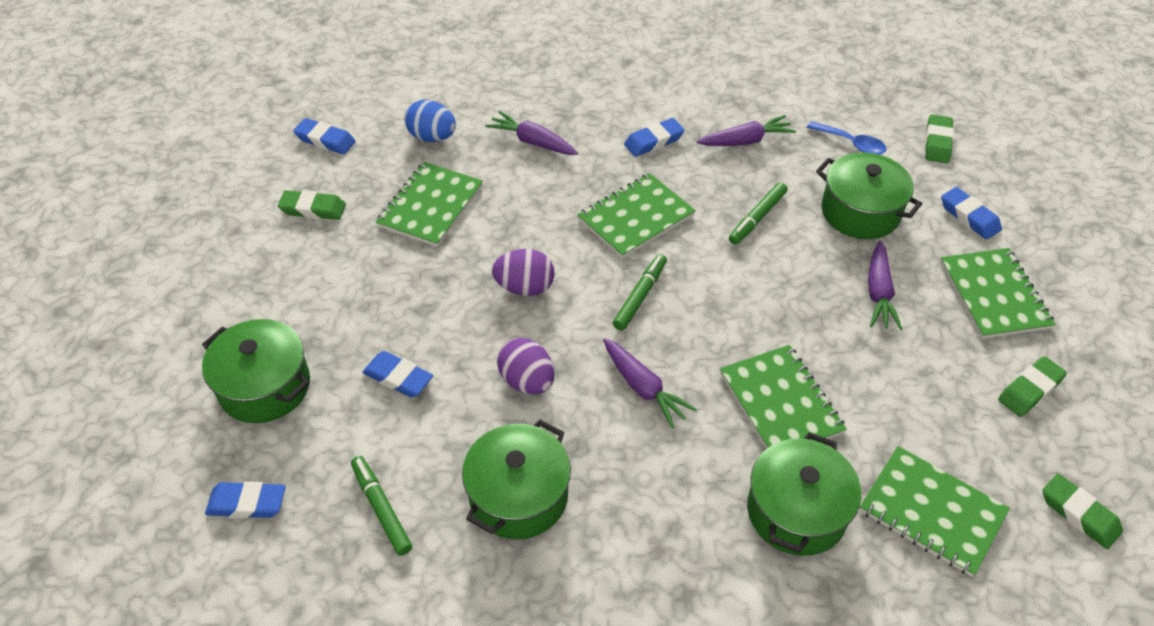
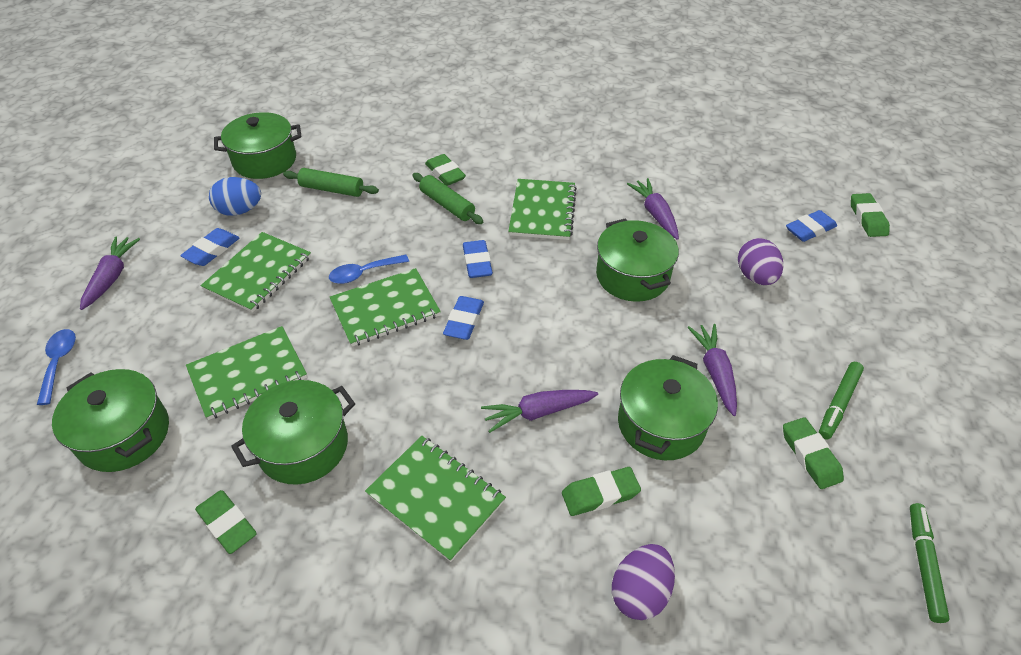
blue eraser: [205,481,286,518] [293,118,356,154] [362,351,433,397] [624,118,685,157] [941,187,1002,240] = 5 -> [180,228,239,266] [443,296,484,340] [463,240,493,278] [786,210,837,242] = 4
blue spoon: [807,121,887,155] = 1 -> [37,329,76,405] [329,255,409,284] = 2
green eraser: [278,190,346,220] [925,114,954,163] [998,356,1067,417] [1042,473,1123,549] = 4 -> [195,490,257,554] [425,154,466,186] [562,467,641,516] [783,417,844,489] [851,193,890,237] = 5
green marker: [351,456,412,556] [613,254,667,330] [729,182,787,245] = 3 -> [819,362,864,440] [910,503,950,623] = 2
green pot: [202,319,310,423] [462,420,571,539] [747,432,861,556] [816,152,922,239] = 4 -> [52,369,169,472] [214,112,302,179] [231,380,355,485] [596,218,679,302] [618,355,718,460] = 5
green rolling pin: none = 0 -> [283,168,379,197] [412,173,483,224] = 2

